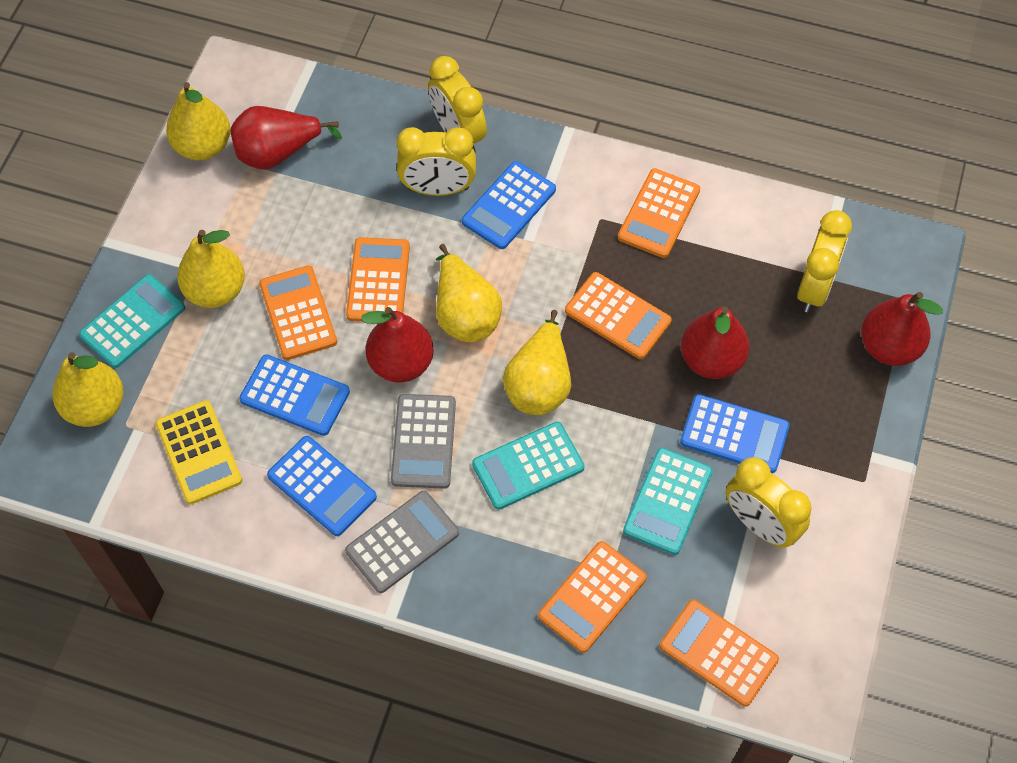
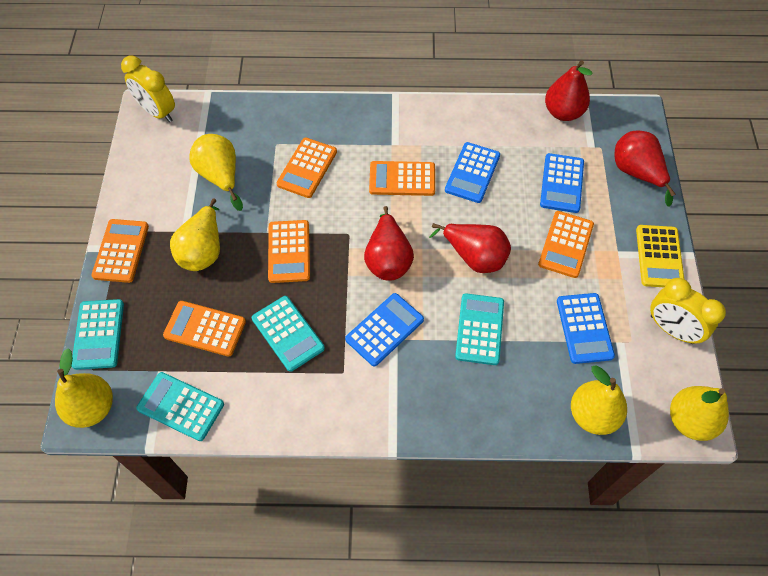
grey calculator: [345,491,459,593] [391,394,456,489] = 2 -> none = 0
turquoise calculator: [79,274,185,368] [472,422,585,510] [623,448,713,555] = 3 -> [72,299,124,370] [136,372,224,441] [252,296,325,372] [455,293,504,365] = 4
yellow clock: [397,127,476,196] [428,56,487,152] [726,457,812,547] [797,210,852,312] = 4 -> [121,56,175,122] [650,278,726,344] = 2

